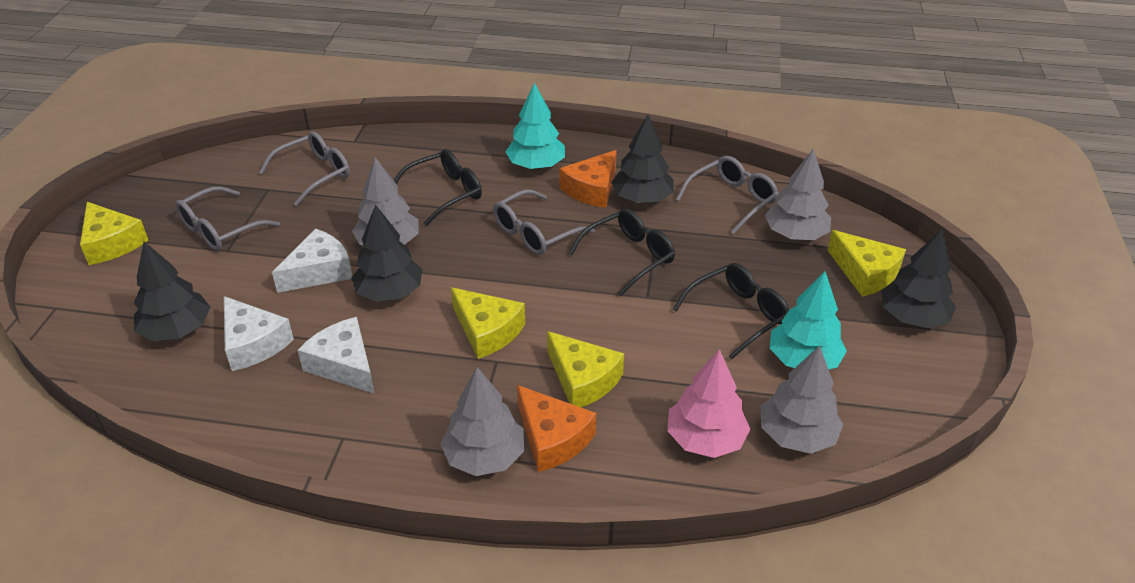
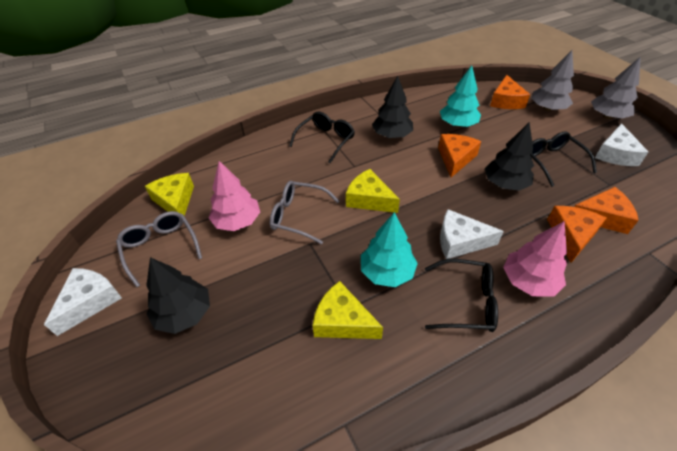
black tree: [134,242,210,341] [351,204,423,302] [611,115,674,203] [881,230,956,328] = 4 -> [146,257,210,334] [372,76,413,138] [485,122,534,191] = 3
grey glasses: [175,186,280,251] [259,131,350,206] [493,190,595,255] [676,156,778,234] = 4 -> [116,211,202,287] [270,181,339,244] = 2
grey tree: [352,157,419,246] [440,367,524,476] [761,345,844,454] [765,149,831,240] = 4 -> [531,50,574,111] [591,56,641,119] = 2
orange cheese: [517,385,596,472] [560,150,617,208] = 2 -> [438,134,481,178] [490,75,530,109] [547,206,606,263] [574,187,639,234] = 4
pink tree: [667,349,750,458] = 1 -> [209,161,260,231] [503,221,567,297] = 2
yellow cheese: [80,202,148,265] [451,287,525,359] [547,331,624,407] [827,230,906,297] = 4 -> [145,173,194,216] [313,281,383,339] [346,169,400,213] = 3

